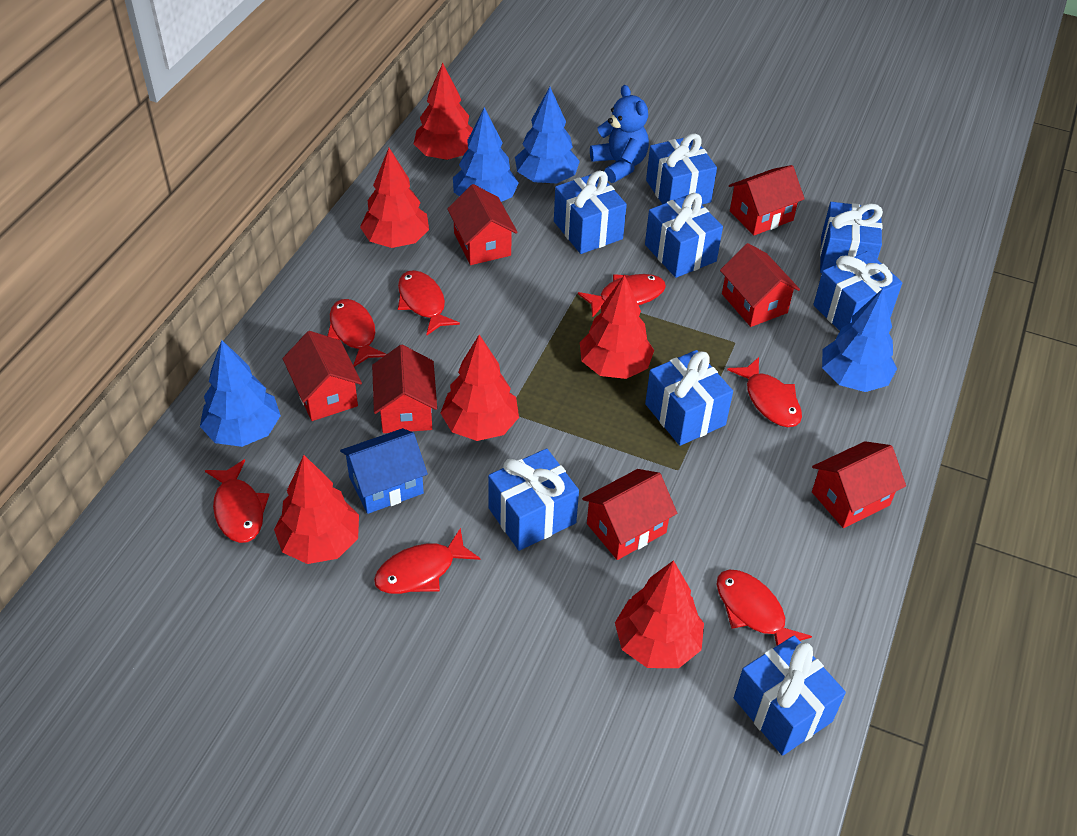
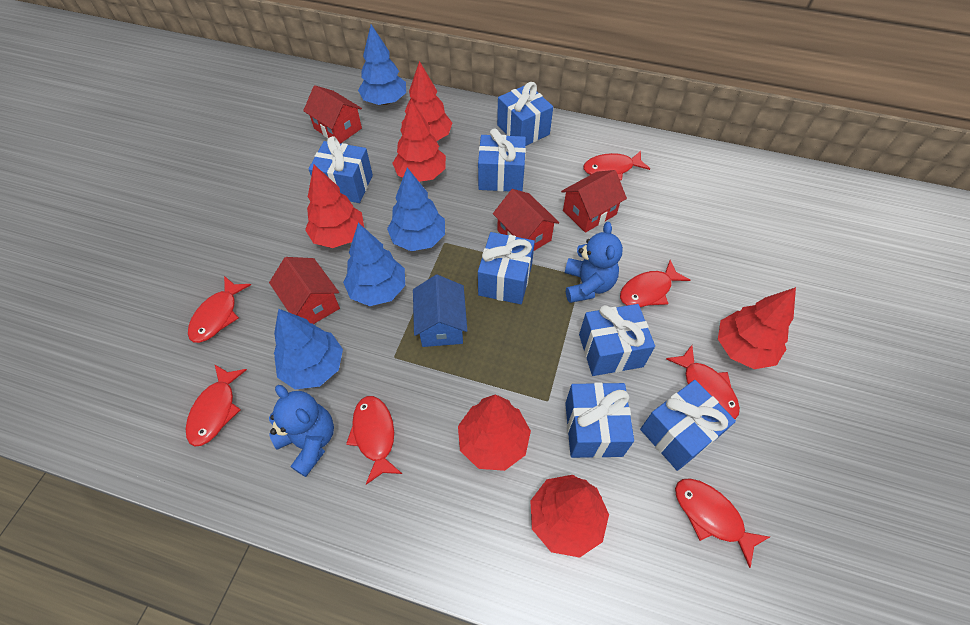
blue gift: [488,448,579,551] [554,170,627,254] [645,193,723,278] [645,350,733,446] [646,133,717,205] [734,636,846,756] [813,251,902,331] [820,202,883,273] = 8 -> [309,136,373,203] [478,129,526,192] [478,232,535,304] [497,82,553,146] [565,382,634,458] [579,304,655,376] [640,380,736,471] = 7
blue teddy bear: [590,85,649,183] = 1 -> [269,385,334,477] [565,222,623,303] = 2
red house: [283,331,362,421] [372,345,437,433] [447,184,518,265] [582,469,677,560] [720,243,800,327] [729,165,805,235] [812,441,906,528] = 7 -> [269,257,340,324] [303,85,362,144] [493,189,559,251] [561,170,627,233] = 4

